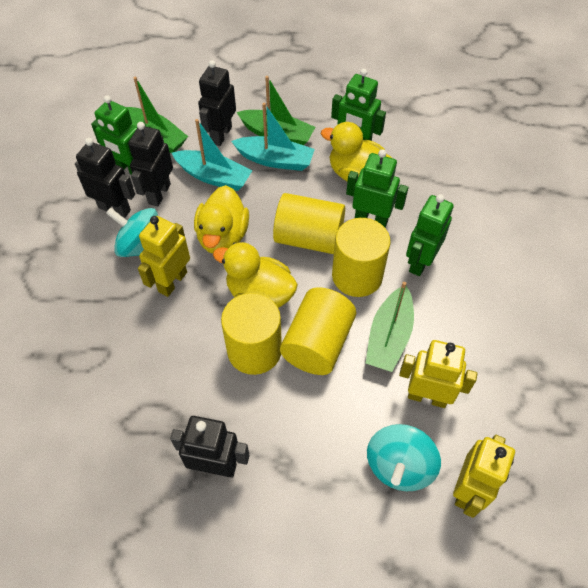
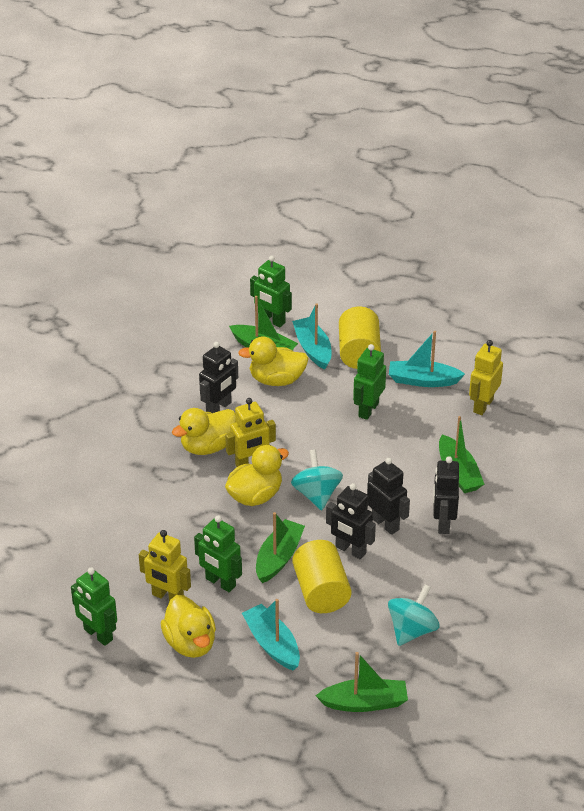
green boat: [126,77,188,153] [237,76,315,145] [366,282,414,372] = 3 -> [229,296,298,350] [256,512,305,583] [316,652,408,712] [439,416,484,493] = 4
turquoise boat: [172,119,253,191] [231,103,315,171] = 2 -> [242,599,300,671] [292,304,332,369] [389,331,465,387] = 3
yellow cylinder: [221,293,282,375] [273,193,345,254] [280,287,356,375] [332,218,391,297] = 4 -> [292,540,352,613] [339,307,381,369] = 2
yellow duck: [194,185,249,253] [213,242,298,308] [321,122,392,181] = 3 -> [161,595,216,658] [172,408,236,455] [225,445,289,506] [238,336,309,386] = 4

